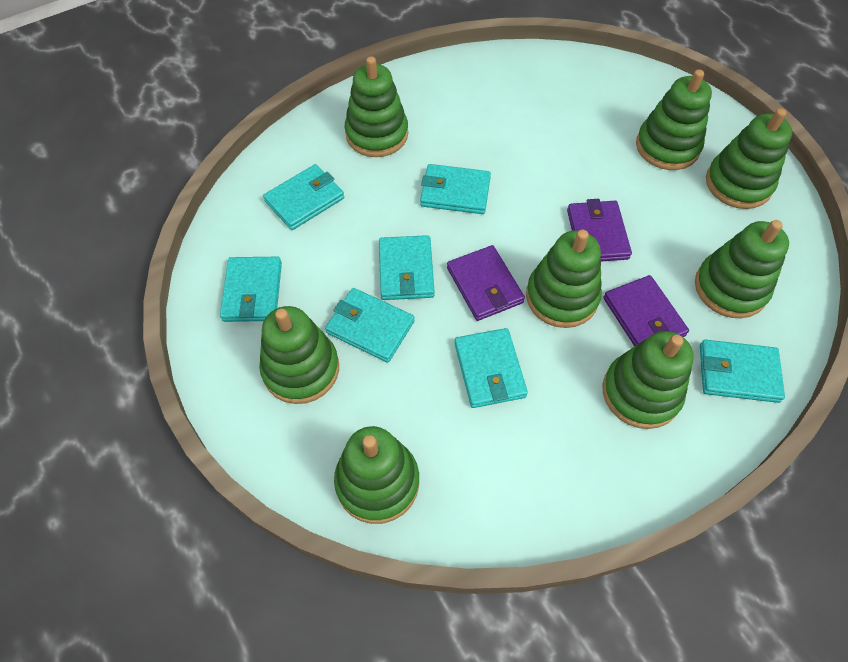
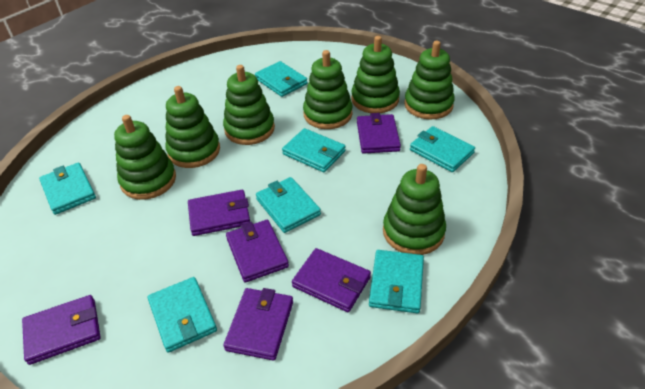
green stacking toy: [259,306,339,404] [334,426,419,524] [344,56,408,157] [526,230,602,328] [603,331,694,429] [636,69,712,170] [695,220,789,318] [706,108,792,209] = 8 -> [114,115,176,200] [165,86,220,168] [223,65,275,145] [303,50,352,129] [351,36,400,113] [383,164,446,255] [404,41,455,119] = 7
purple wallet: [447,245,525,321] [567,199,632,262] [603,275,689,346] = 3 -> [22,295,101,365] [188,190,250,236] [223,288,293,361] [226,220,289,283] [292,248,371,312] [357,113,401,154] = 6

